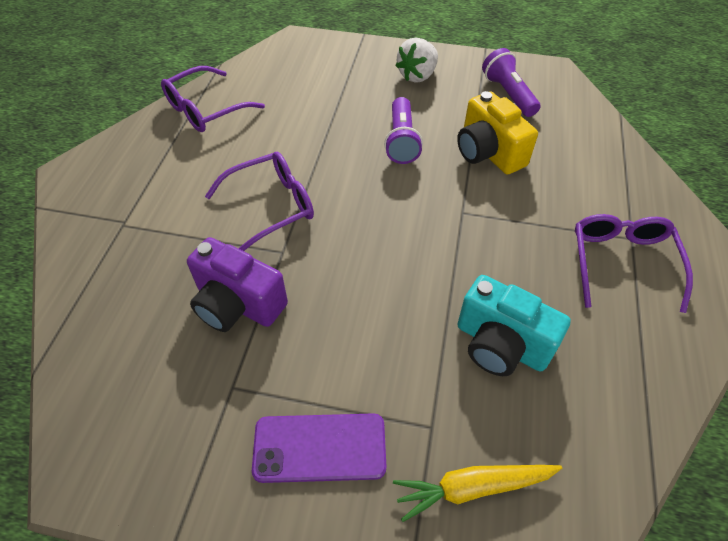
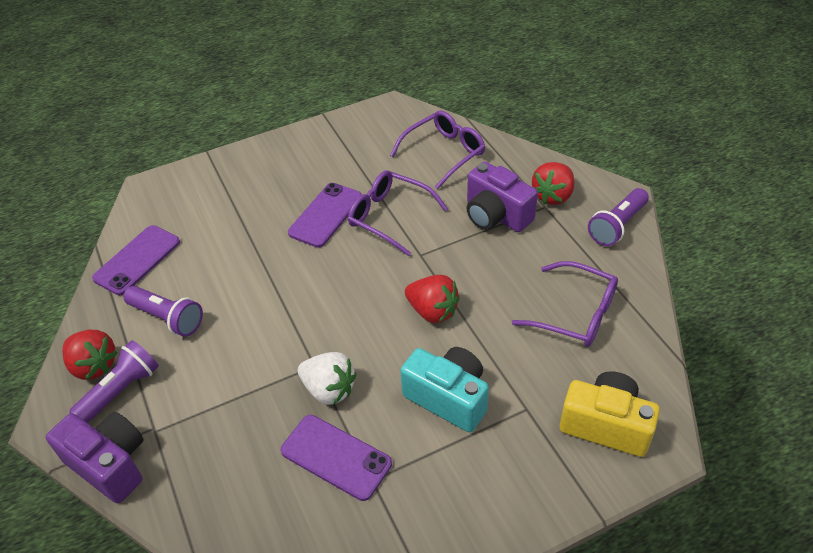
purple camera: [187,237,288,332] = 1 -> [46,412,144,504] [467,162,538,232] = 2
purple flashlight: [384,97,423,164] [482,48,540,117] = 2 -> [69,340,159,423] [123,286,203,337] [588,188,649,246] = 3
purple phone: [252,413,387,483] = 1 -> [92,225,180,295] [281,415,392,501] [288,183,362,248] = 3
red strawberry: none = 0 -> [62,330,117,380] [405,275,460,323] [532,162,575,205] = 3
yellow carrot: [393,465,562,522] = 1 -> none = 0

